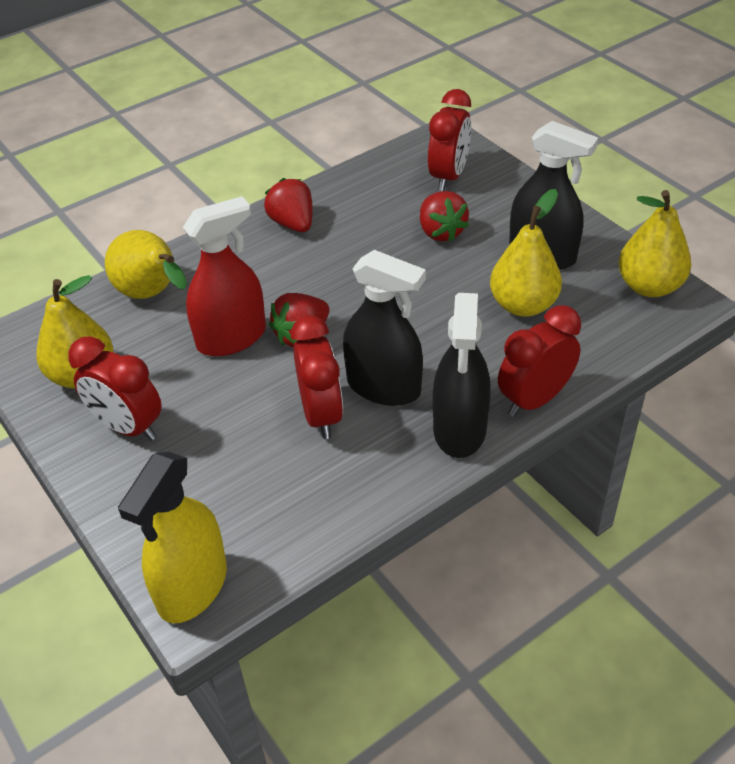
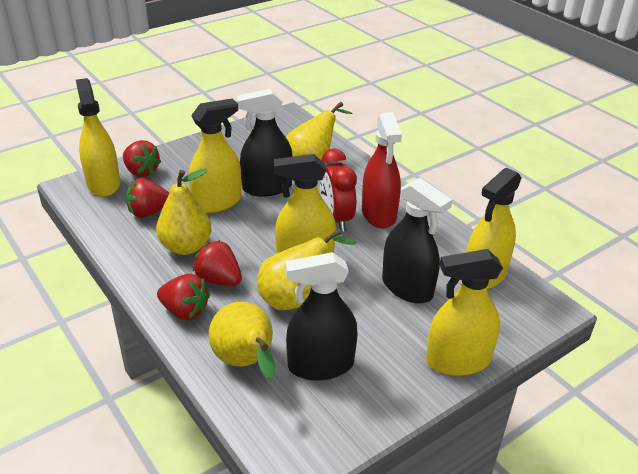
red clock: [68,336,162,441] [291,315,343,439] [428,89,471,191] [498,305,581,417] = 4 -> [320,148,357,231] = 1
red strawberry: [264,178,313,232] [269,293,329,347] [420,191,469,242] = 3 -> [123,140,161,177] [126,178,169,218] [157,274,210,321] [193,240,242,286] = 4
yellow spray bottle: [118,452,227,623] = 1 -> [76,78,120,197] [189,99,241,213] [274,154,336,254] [426,249,503,376] [466,168,522,289] = 5

